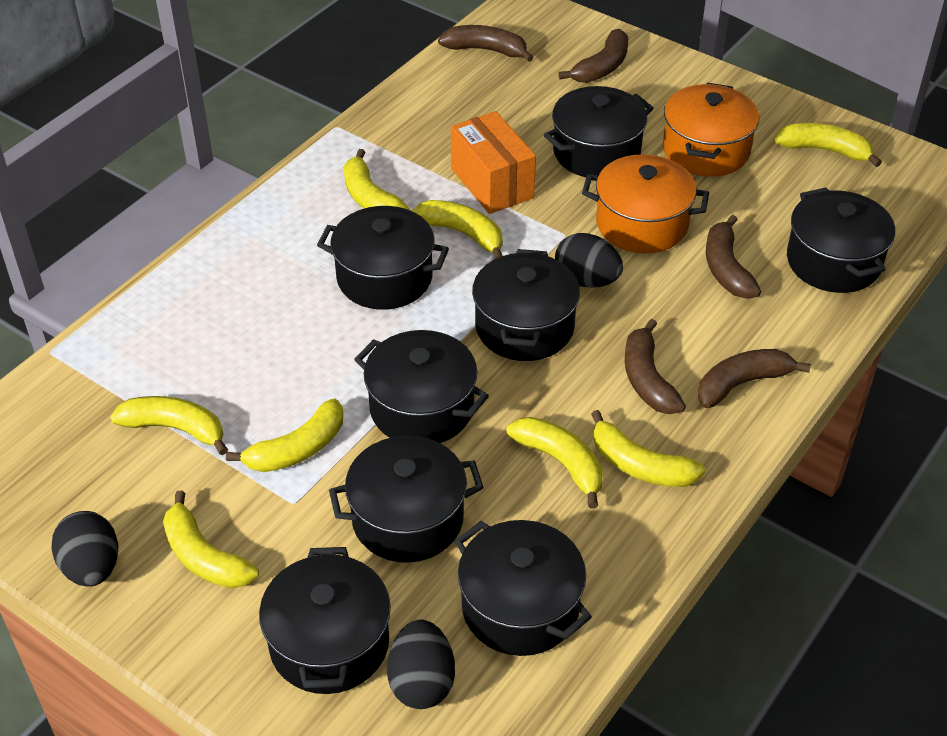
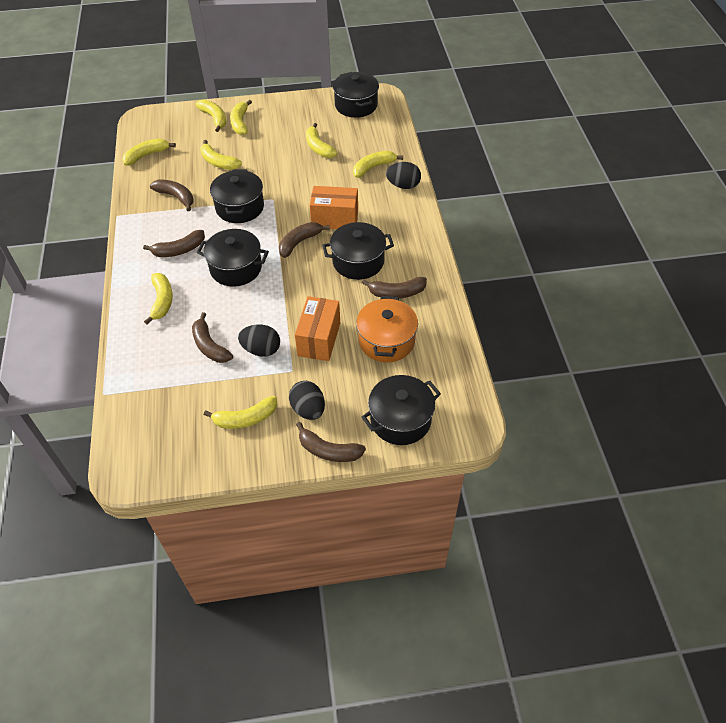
black pot: [259,547,391,694] [317,206,449,310] [329,436,484,563] [354,330,489,443] [455,520,592,656] [472,249,580,361] [544,86,654,177] [787,188,895,293] = 8 -> [197,229,269,287] [210,169,264,223] [322,222,394,280] [333,72,379,118] [362,375,441,445] = 5
brown banana: [438,25,534,62] [558,29,629,83] [625,319,686,414] [698,349,811,408] [706,215,761,299] = 5 -> [143,230,205,257] [150,179,194,211] [192,312,233,363] [279,222,330,258] [296,422,366,462] [362,277,427,299] = 6
orange box: [451,111,536,214] = 1 -> [295,296,340,361] [310,186,358,229] = 2
orange pot: [582,154,709,254] [663,82,759,177] = 2 -> [356,296,418,362] = 1

